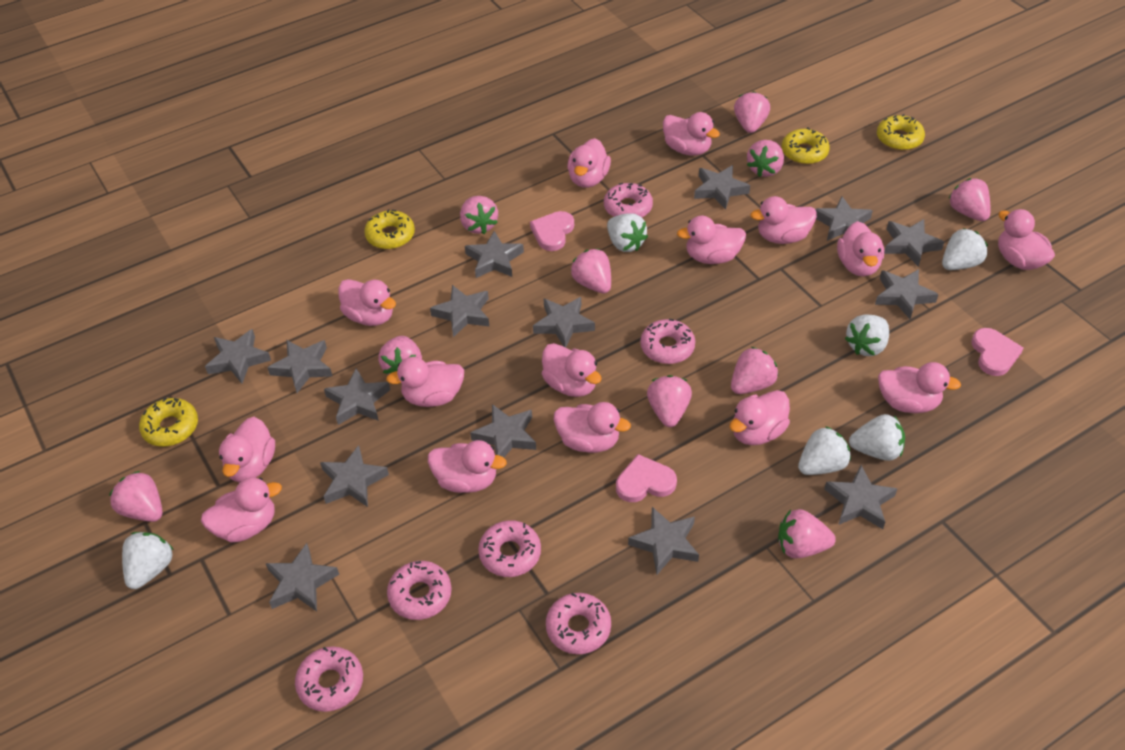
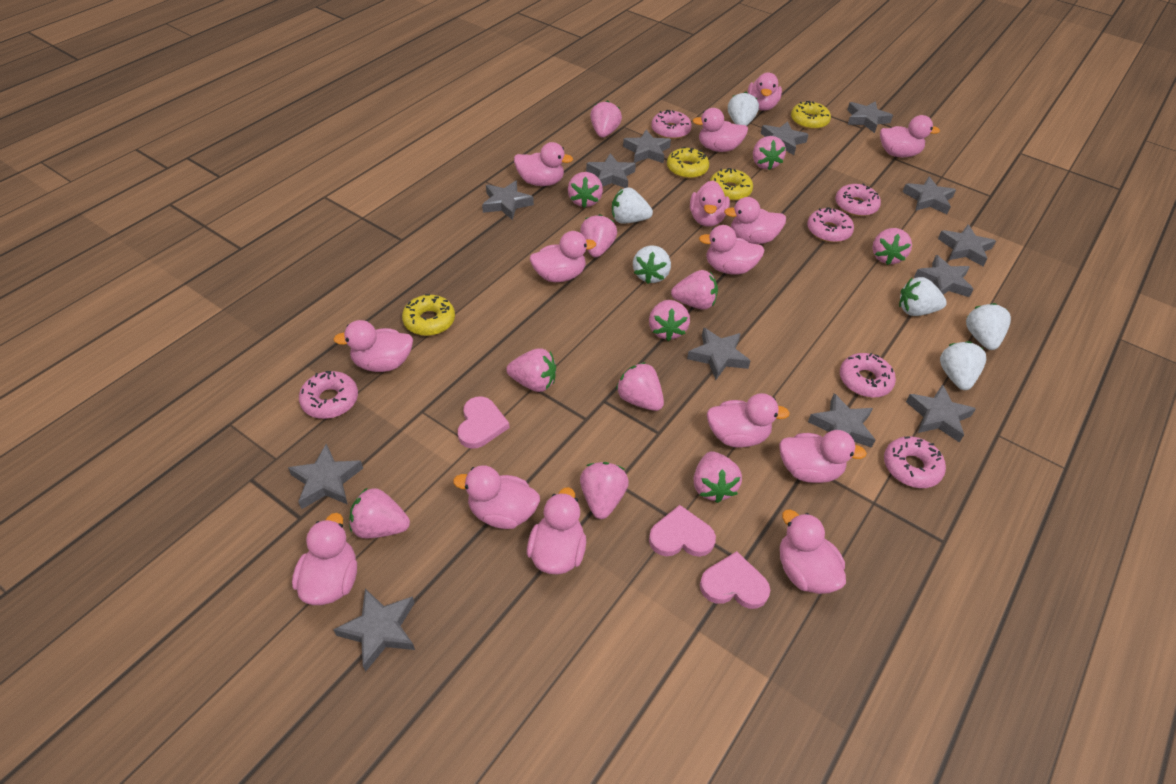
grey star: [205,329,271,384] [265,543,339,611] [267,340,332,393] [320,445,389,507] [324,368,390,425] [430,285,489,337] [465,231,524,278] [470,404,536,457] [533,297,595,348] [628,507,699,575] [694,165,750,210] [815,196,873,241] [824,465,898,529] [875,269,939,319] [884,219,944,267] = 15 -> [288,444,363,509] [333,588,415,672] [482,181,534,220] [586,153,636,188] [623,130,671,164] [687,327,750,380] [761,121,809,155] [808,393,875,448] [847,101,893,133] [903,176,956,214] [906,384,976,442] [914,255,974,297] [938,224,996,266] = 13
pink strawberry: [109,471,162,522] [378,336,422,375] [460,196,498,234] [570,249,611,293] [647,375,692,427] [731,347,778,394] [734,91,770,133] [747,140,784,177] [778,509,836,559] [948,178,990,221] = 10 -> [350,487,410,538] [506,349,556,392] [568,172,603,208] [580,214,617,257] [580,462,629,519] [590,100,622,137] [616,362,664,411] [649,300,690,341] [671,270,718,310] [694,451,742,503] [753,136,786,170] [872,228,912,265] = 12

